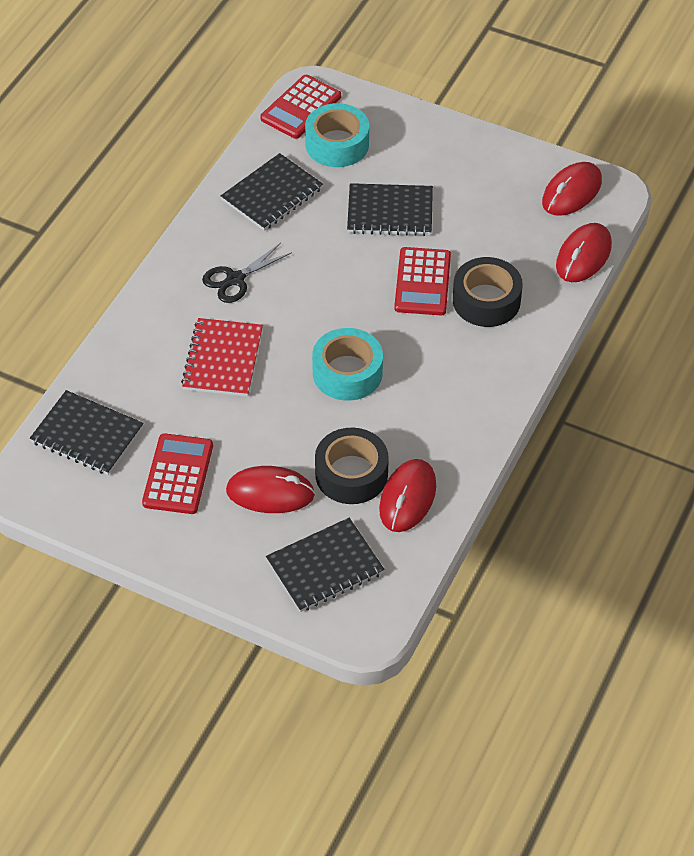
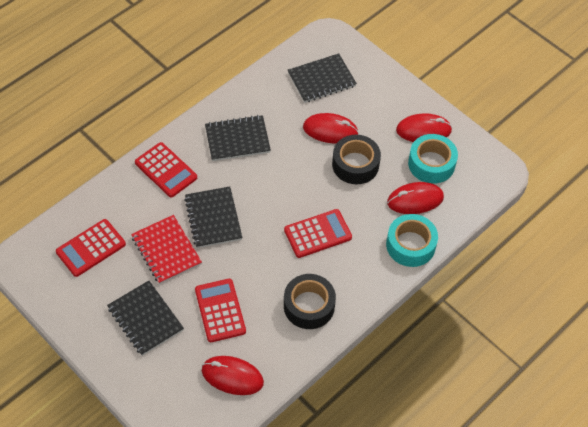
black scissors: [202,243,292,303] = 1 -> none = 0
red calculator: [142,433,213,514] [260,75,341,139] [394,247,451,315] = 3 -> [56,219,126,277] [135,142,197,197] [195,279,246,342] [284,209,352,258] = 4

